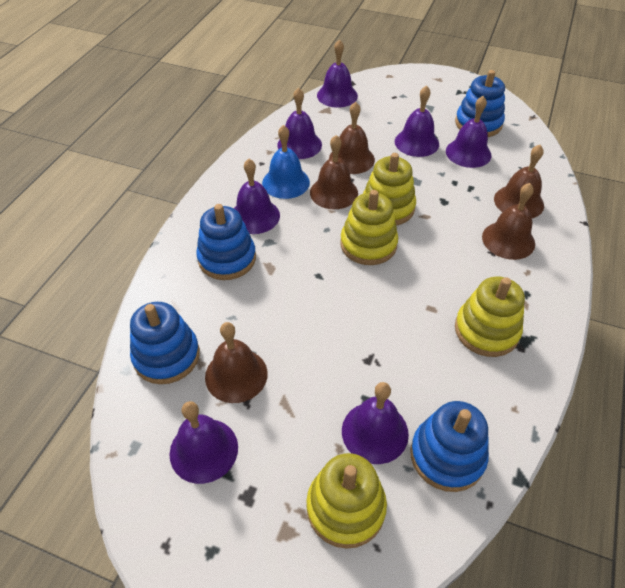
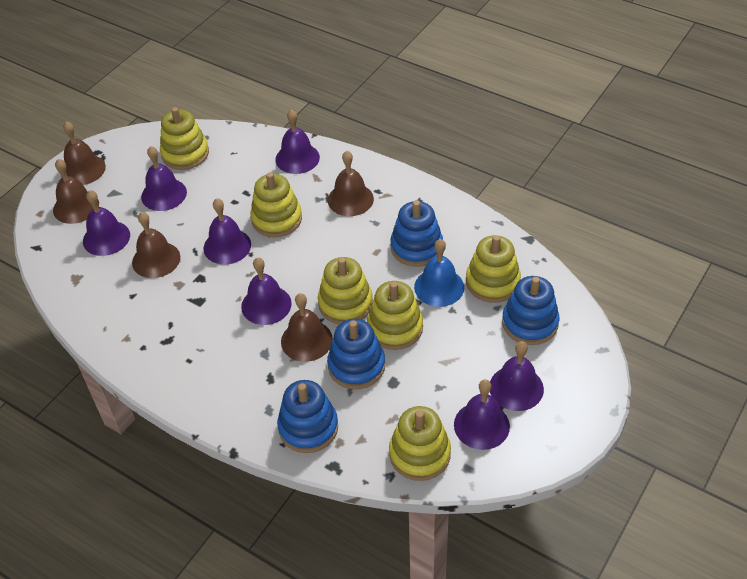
yellow stacking toy: [306,453,387,549] [340,190,398,265] [363,153,416,225] [455,276,525,357] = 4 -> [160,107,209,170] [250,172,302,237] [318,257,373,324] [367,281,423,350] [389,406,451,481] [466,235,521,303] = 6

